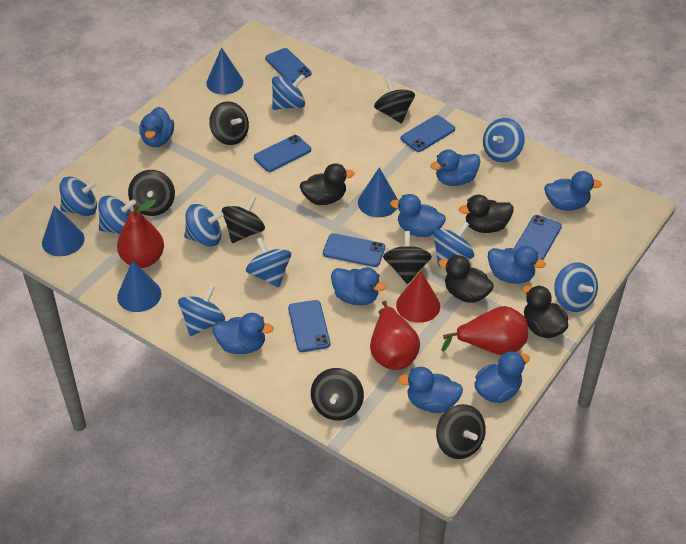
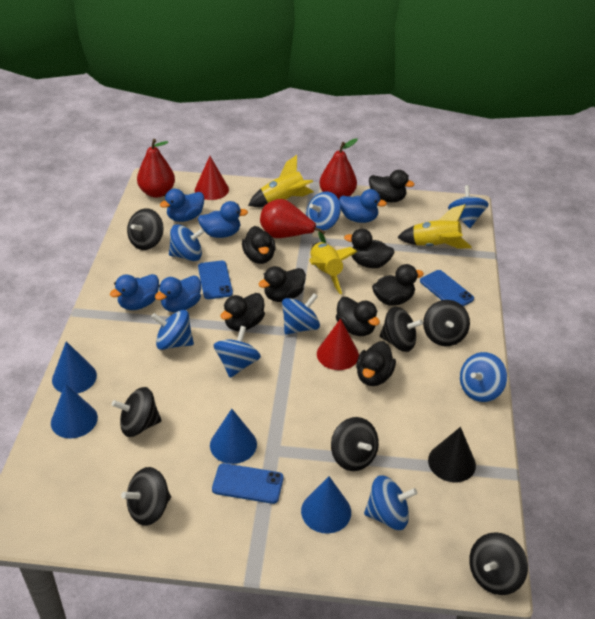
black cone: none = 0 -> [428,427,476,482] = 1
black duck: [300,163,354,205] [439,255,494,303] [459,195,514,233] [523,285,568,338] = 4 -> [220,293,265,331] [242,226,276,264] [259,266,306,302] [336,297,380,336] [344,229,394,268] [356,341,396,386] [369,170,415,202] [372,264,424,306] = 8
blue duck: [139,107,174,147] [212,313,274,354] [331,267,386,306] [390,194,446,237] [398,367,463,413] [430,150,480,186] [474,351,530,403] [488,246,546,284] [544,171,602,211] = 9 -> [110,274,159,310] [155,276,201,312] [160,189,204,222] [198,201,248,238] [339,189,387,223] = 5
blue phone: [254,135,311,172] [265,48,311,83] [288,300,330,352] [323,233,385,267] [401,115,455,152] [514,215,562,260] = 6 -> [198,261,233,299] [212,463,284,504] [420,270,474,306] = 3
blue spinning top: [59,177,97,216] [98,196,136,234] [178,285,225,336] [184,204,223,247] [246,237,291,287] [272,74,305,110] [433,221,474,267] [483,118,525,162] [554,262,598,312] = 9 -> [151,310,194,350] [169,224,204,261] [214,326,261,378] [282,293,320,335] [307,191,341,230] [364,475,418,530] [448,185,489,228] [460,352,507,402] = 8
red cone: [396,271,440,323] = 1 -> [195,156,229,200] [317,318,359,370] = 2
yellow rocket: none = 0 -> [248,155,314,207] [309,242,357,294] [397,204,472,248] = 3

